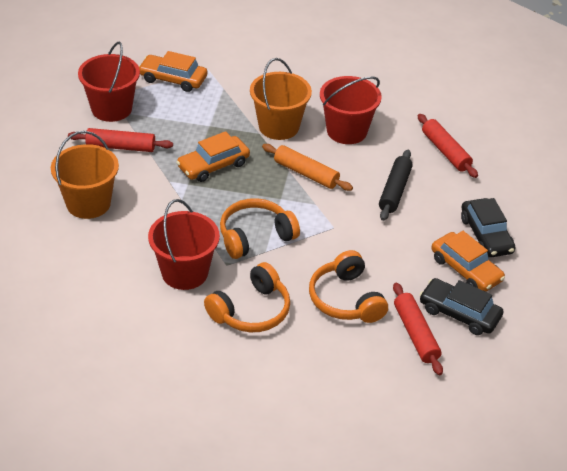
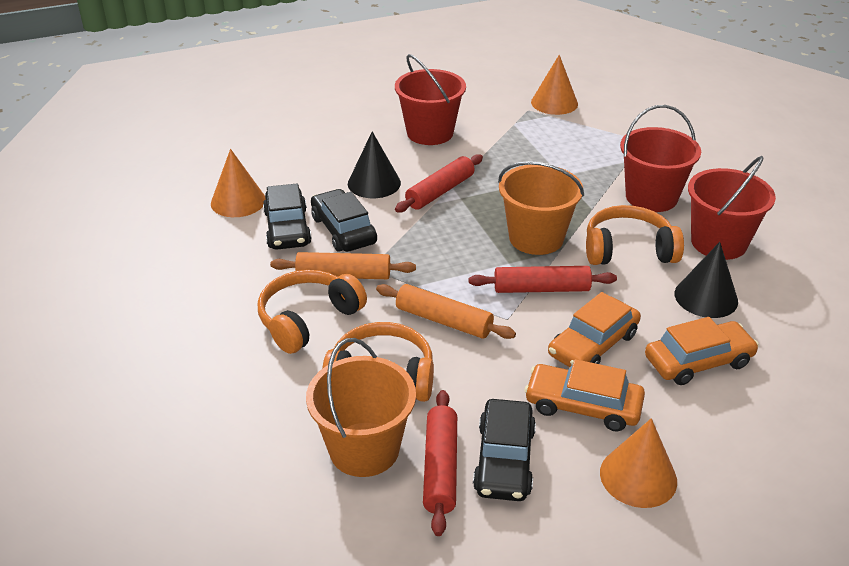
black car: [420,278,503,335] [461,198,515,258] = 2 -> [263,184,312,249] [311,189,377,252] [473,399,536,501] = 3
black cone: none = 0 -> [348,132,401,198] [675,242,738,318] = 2
black rolling pin: [379,149,413,221] = 1 -> none = 0
orange cone: none = 0 -> [211,149,266,217] [531,55,578,115] [600,418,677,508] = 3
orange rolling pin: [262,144,353,191] = 1 -> [270,252,416,279] [376,284,516,339] = 2

